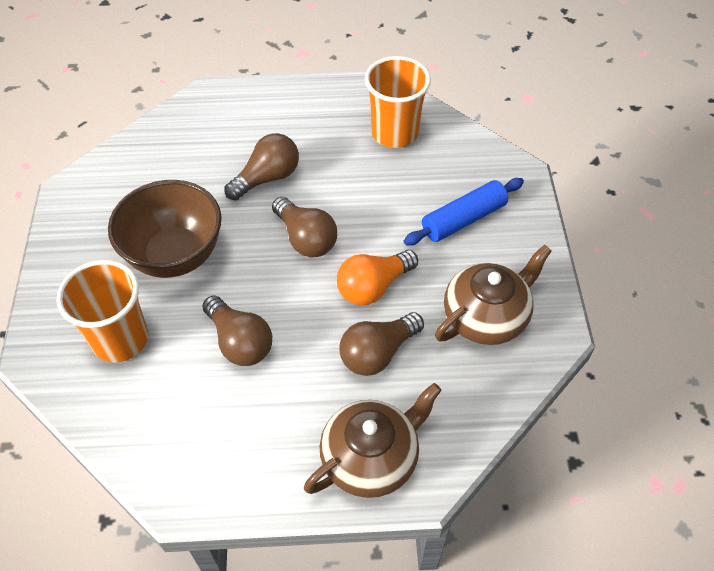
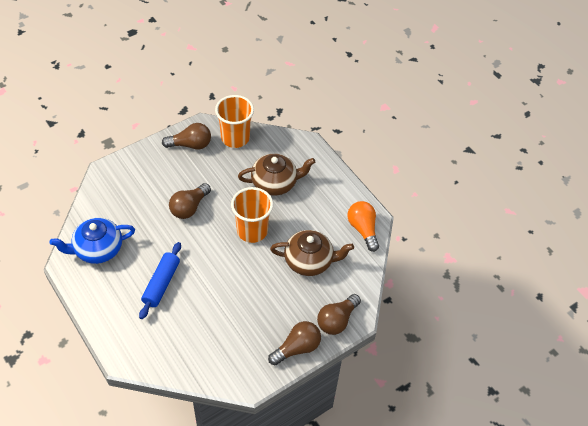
blue teapot: none = 0 -> [50,218,135,264] = 1
brown bowl: [108,180,222,278] = 1 -> none = 0

